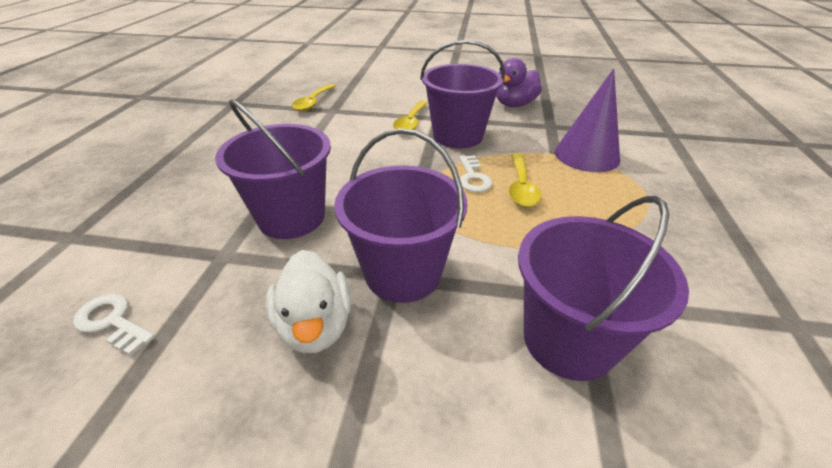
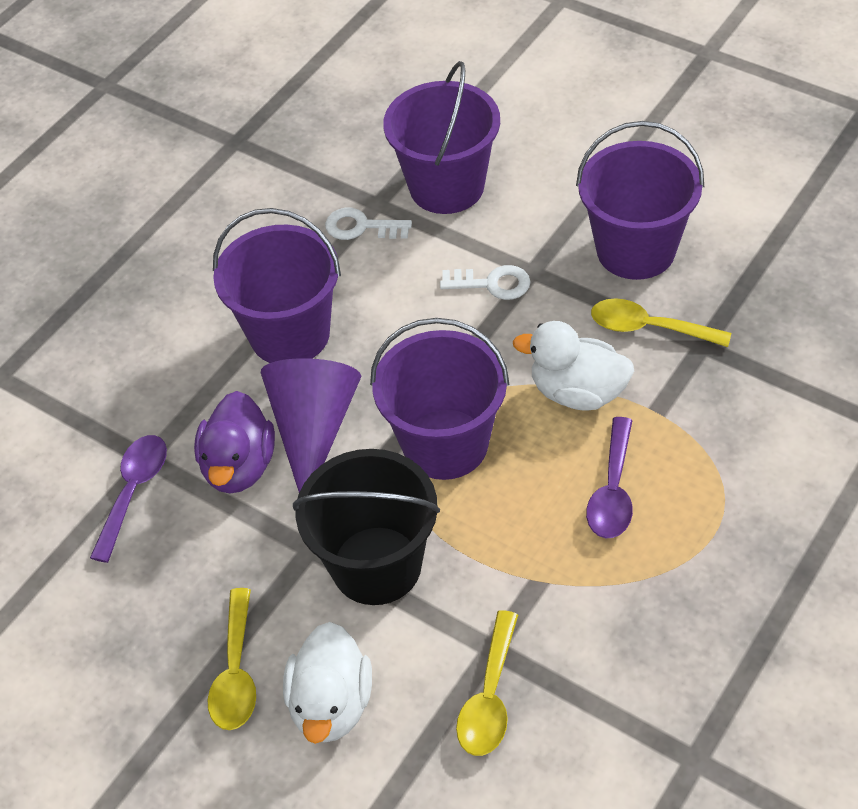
black bucket: none = 0 -> [293,449,440,605] = 1
purple spoon: none = 0 -> [90,435,167,563] [586,417,633,538] = 2
white duck: [266,250,351,353] = 1 -> [283,622,372,744] [513,321,634,411] = 2

